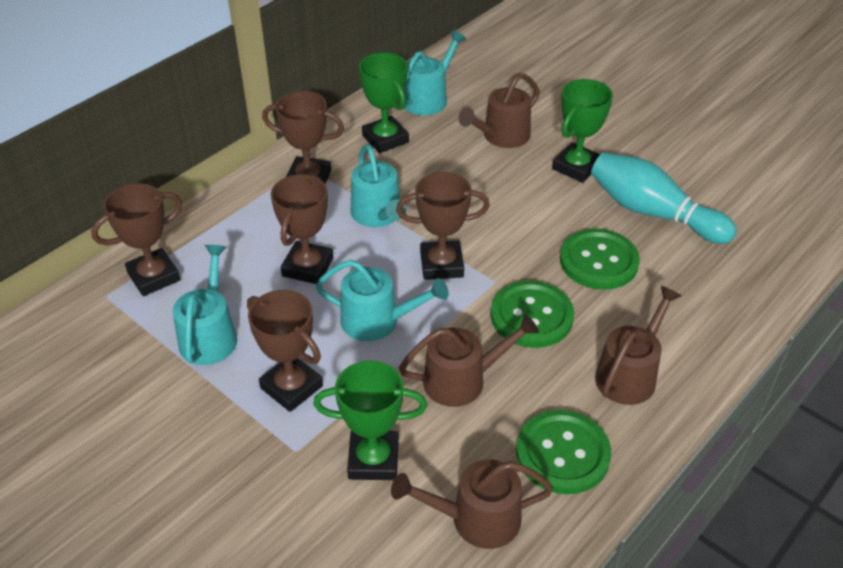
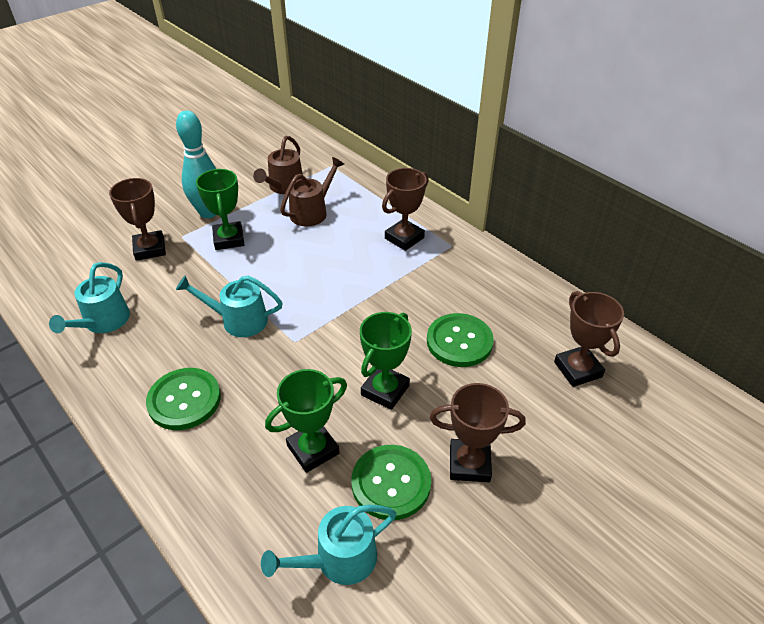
brown trophy: [91,183,182,296] [247,290,323,412] [262,91,344,184] [271,174,333,284] [396,172,490,280] = 5 -> [109,178,166,261] [382,168,429,251] [430,383,526,482] [554,291,624,387] = 4
brown watering can: [391,459,553,549] [399,314,539,407] [458,73,540,148] [595,286,682,405] = 4 -> [253,136,303,194] [280,157,344,227] = 2
turquoise watering can: [173,245,237,365] [316,260,449,341] [351,144,406,227] [399,30,466,115] = 4 -> [49,262,130,333] [176,275,283,337] [261,505,396,585] = 3

